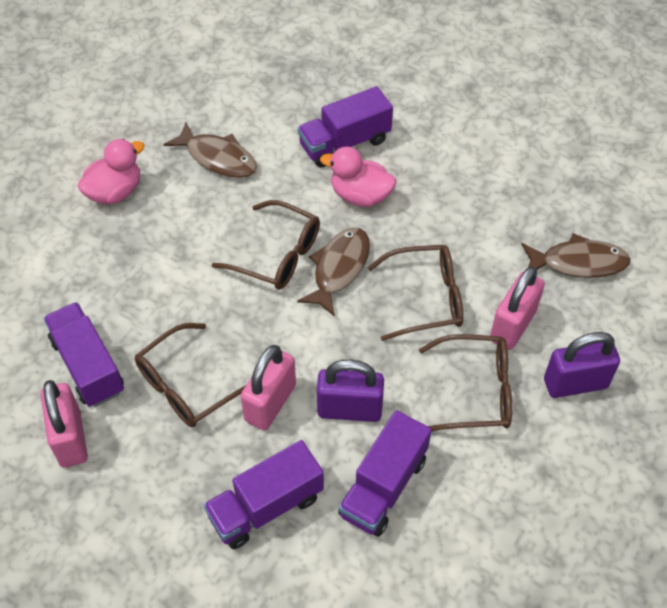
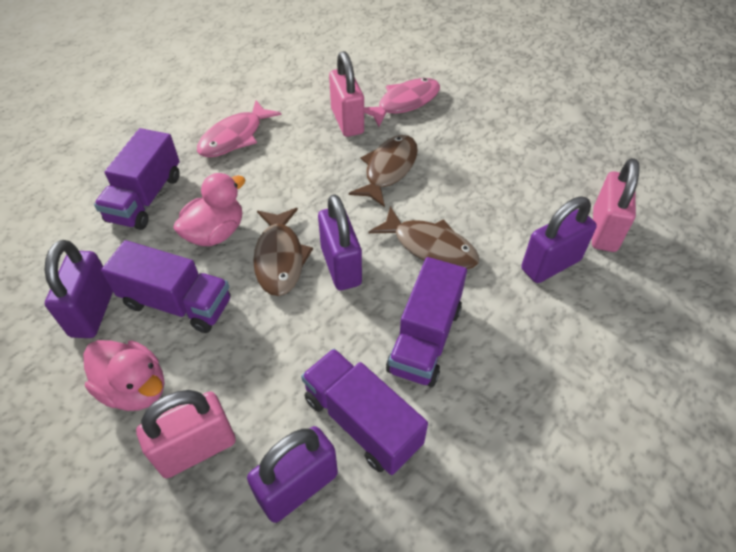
brown glasses: [135,323,245,427] [212,200,320,290] [367,245,463,341] [419,334,512,431] = 4 -> none = 0
pink fish: none = 0 -> [197,100,281,157] [364,78,440,127] = 2
purple padlock: [317,360,384,422] [544,332,620,398] = 2 -> [45,240,113,338] [247,426,338,523] [318,194,362,290] [521,197,597,283] = 4

